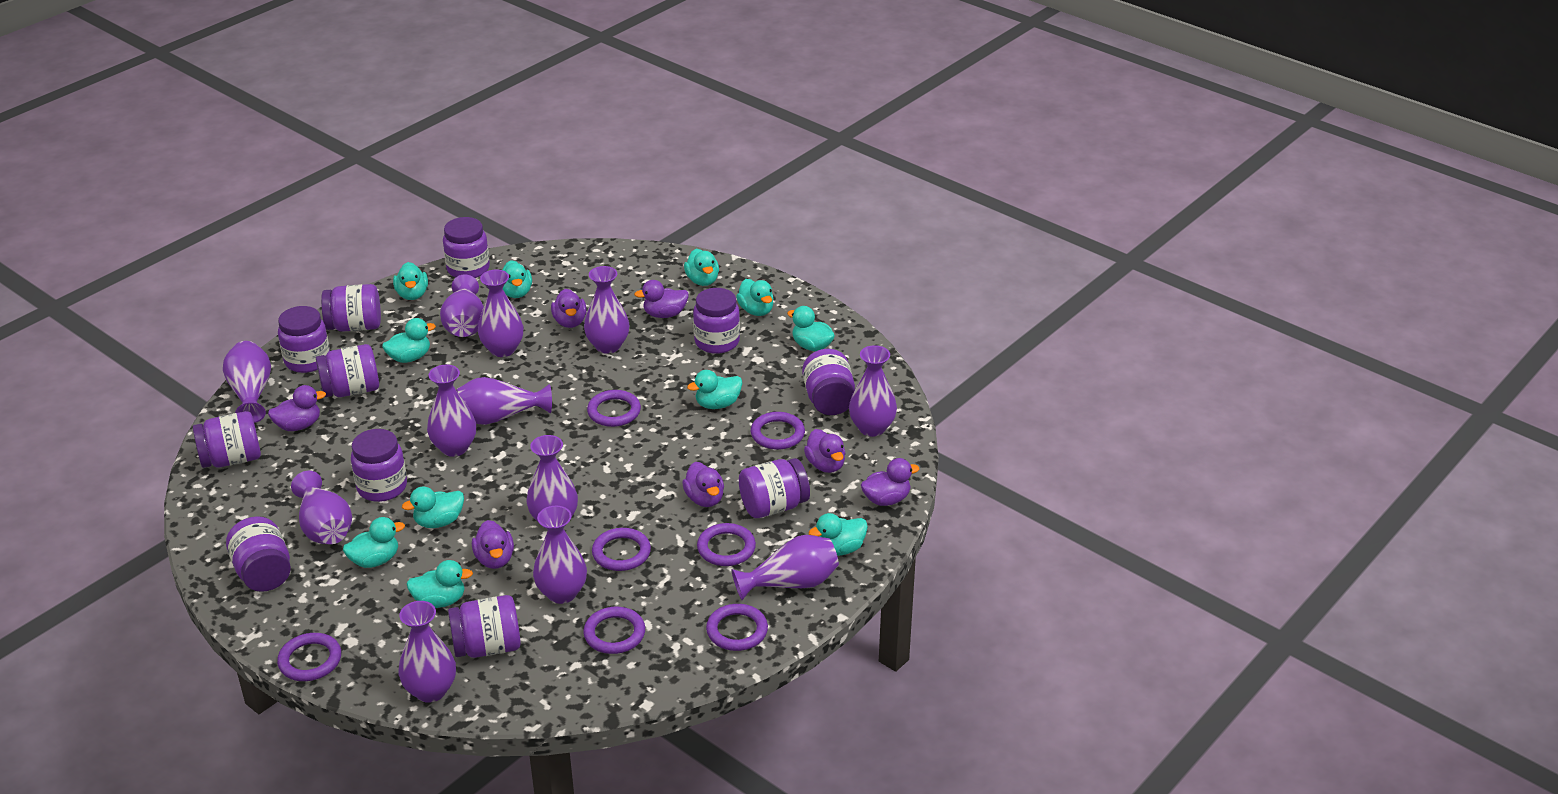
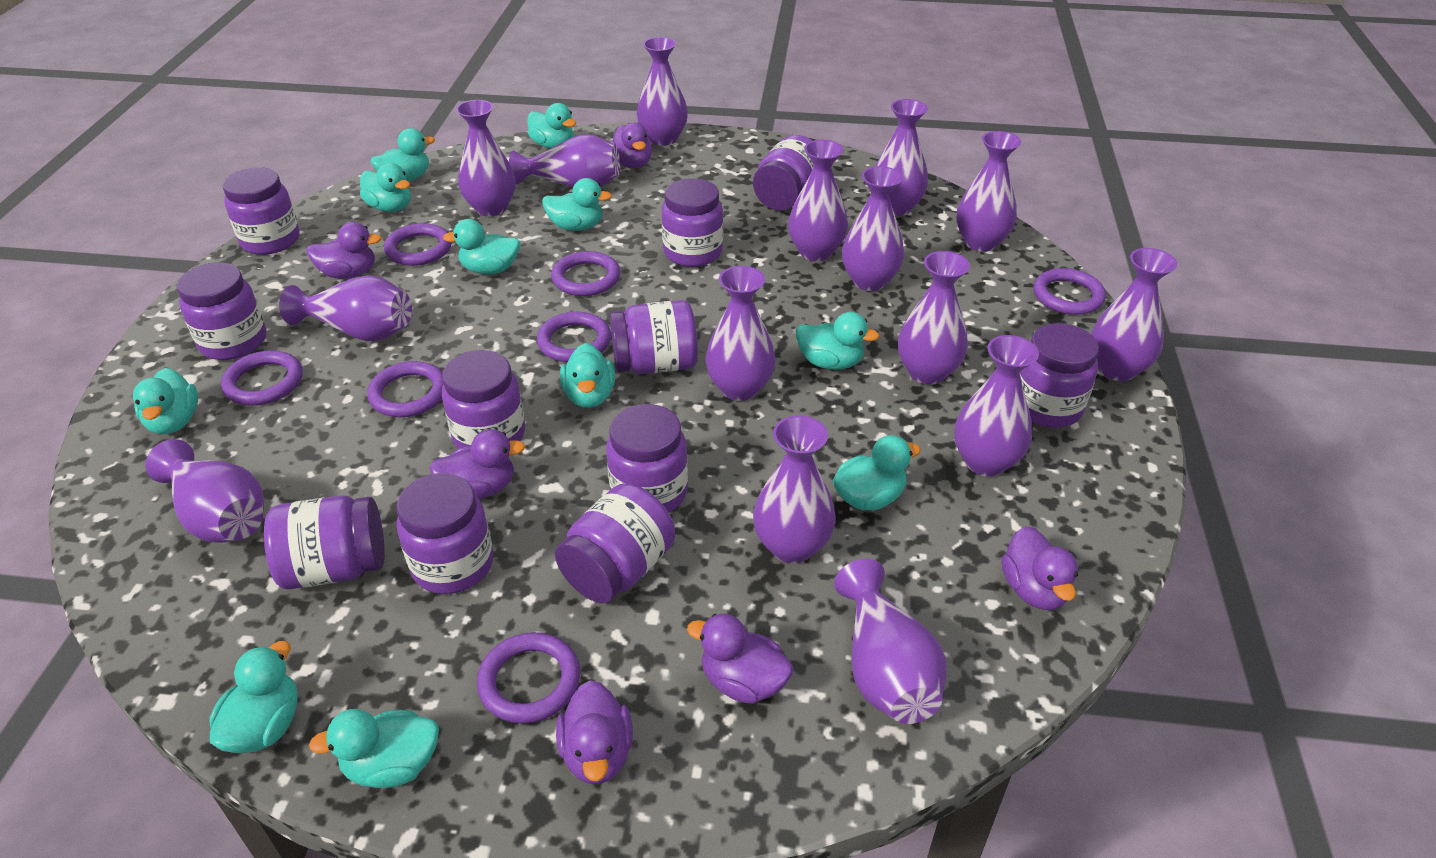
purple duck: [268,385,326,431] [472,520,514,569] [551,289,587,328] [634,280,689,318] [682,462,724,507] [804,429,845,473] [861,458,919,506] = 7 -> [307,222,382,279] [430,429,525,499] [556,680,633,784] [610,123,652,169] [687,614,793,704] [1001,526,1078,610] = 6
purple vase: [223,341,271,423] [291,471,352,544] [399,601,456,703] [427,365,476,457] [440,274,484,337] [456,377,552,425] [478,269,523,357] [527,435,578,528] [533,506,587,604] [584,266,629,354] [732,535,839,600] [849,345,897,437] = 12 -> [146,439,264,542] [279,275,412,341] [456,100,516,217] [509,134,620,187] [637,37,688,146] [705,266,776,401] [753,415,836,563] [788,140,848,261] [834,559,947,724] [842,166,904,291] [875,99,928,216] [898,251,970,385] [954,335,1039,477] [956,131,1021,252] [1091,248,1177,381] = 15

